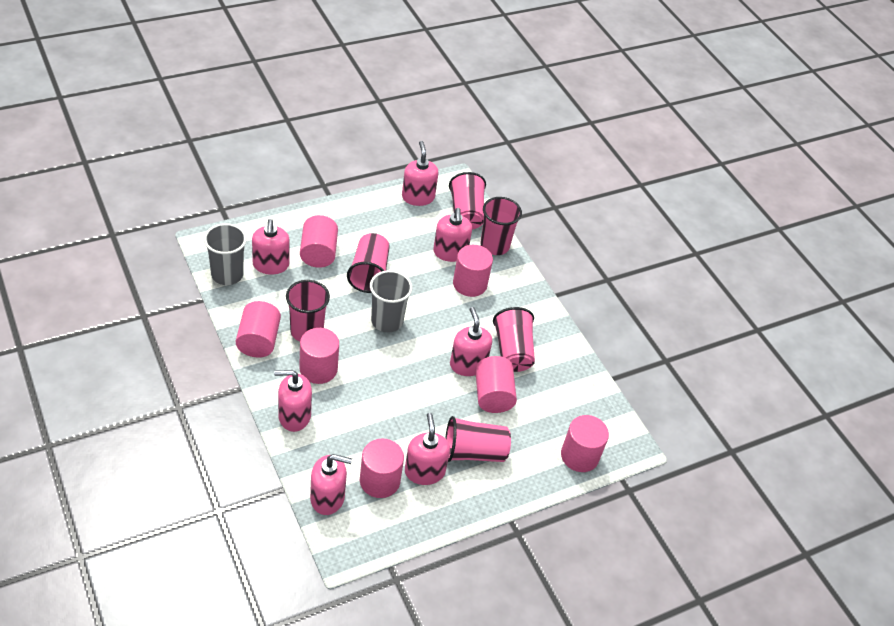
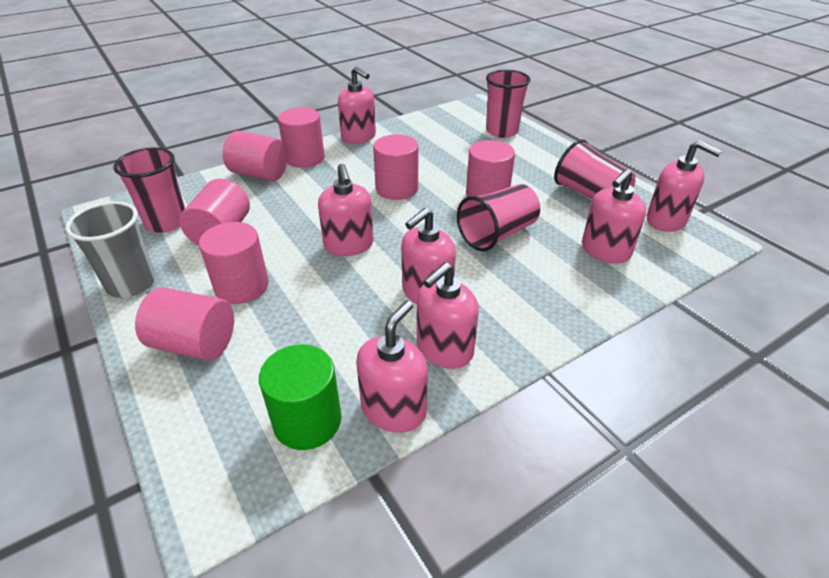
green cylinder: none = 0 -> [259,345,341,450] = 1
grey cup: [204,223,247,285] [370,270,412,332] = 2 -> [65,201,156,298] = 1
pink cup: [286,280,330,342] [347,233,390,293] [445,416,511,462] [449,172,486,230] [480,197,522,255] [493,307,535,372] = 6 -> [113,148,185,233] [457,184,540,251] [486,70,530,138] [554,139,635,200] = 4

